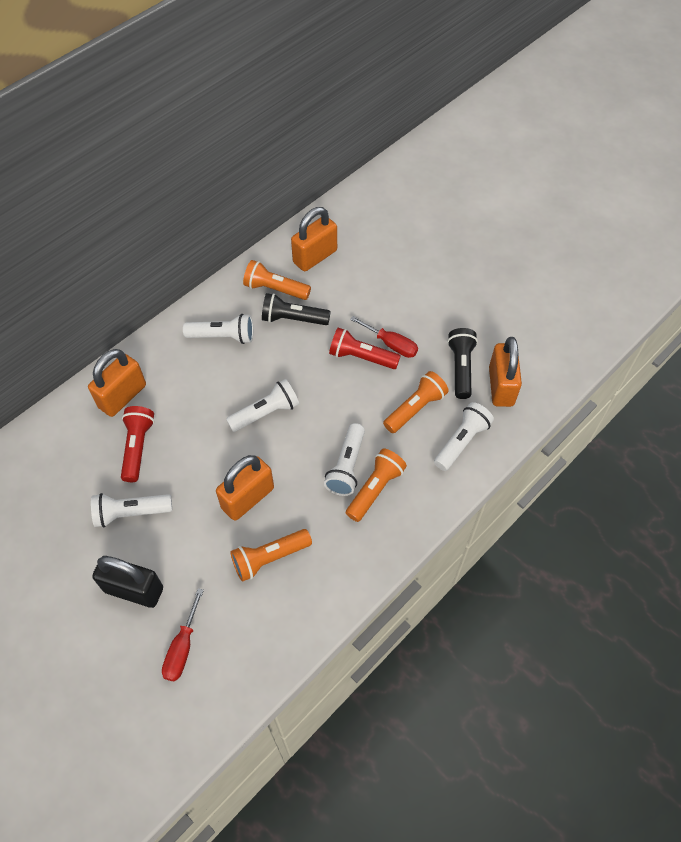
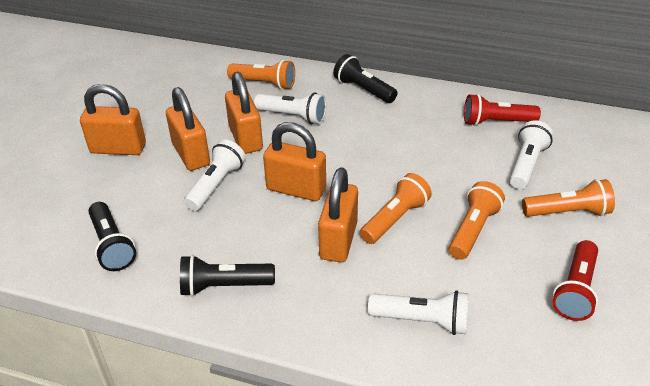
black flashlight: [262,293,331,325] [447,328,478,399] = 2 -> [88,202,136,271] [180,255,275,296] [333,54,397,103] = 3
black padlock: [92,556,163,608] = 1 -> none = 0
orange padlock: [88,349,146,417] [216,455,274,521] [291,207,337,271] [489,337,522,407] = 4 -> [80,84,146,155] [166,87,210,171] [225,72,263,154] [263,122,326,201] [318,167,358,262] = 5
red screwdriver: [162,588,204,682] [350,316,418,358] = 2 -> none = 0
white flashlight: [91,493,172,527] [183,314,253,344] [226,379,299,432] [324,423,365,496] [434,402,494,471] = 5 -> [184,140,246,211] [254,92,327,124] [368,290,468,335] [510,120,553,189] = 4

